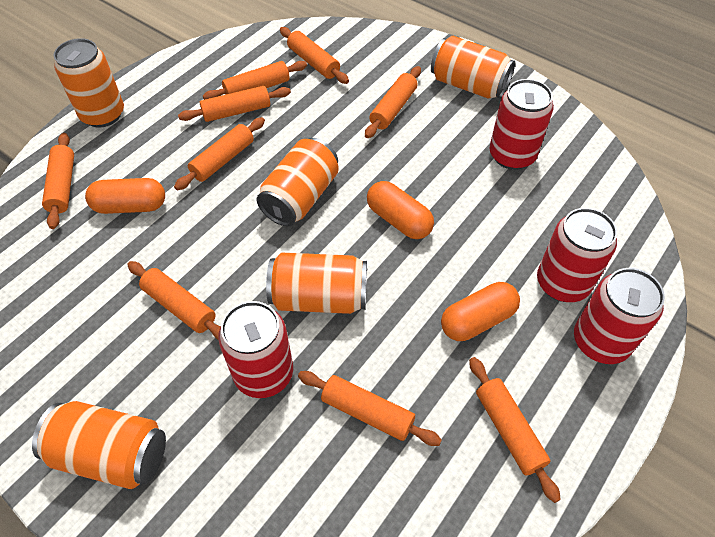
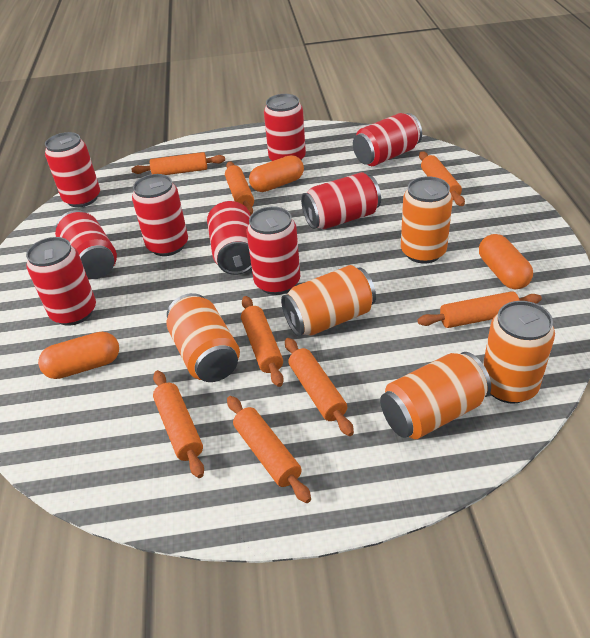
orange rolling pin: [42,133,74,229] [127,261,221,340] [174,117,265,190] [178,86,291,122] [203,61,307,100] [280,27,349,84] [298,371,442,446] [365,66,421,138] [469,357,561,503] = 9 -> [132,152,225,175] [153,370,204,478] [225,161,254,215] [227,396,311,503] [241,296,284,387] [285,338,354,436] [417,291,542,328] [419,151,465,206] = 8
red can: [218,301,293,398] [489,79,554,170] [537,208,617,302] [574,268,665,364] = 4 -> [26,237,96,326] [45,132,100,207] [55,210,117,279] [132,174,188,256] [207,201,252,275] [246,207,300,295] [264,94,306,161] [301,172,381,229] [353,113,422,166] = 9

